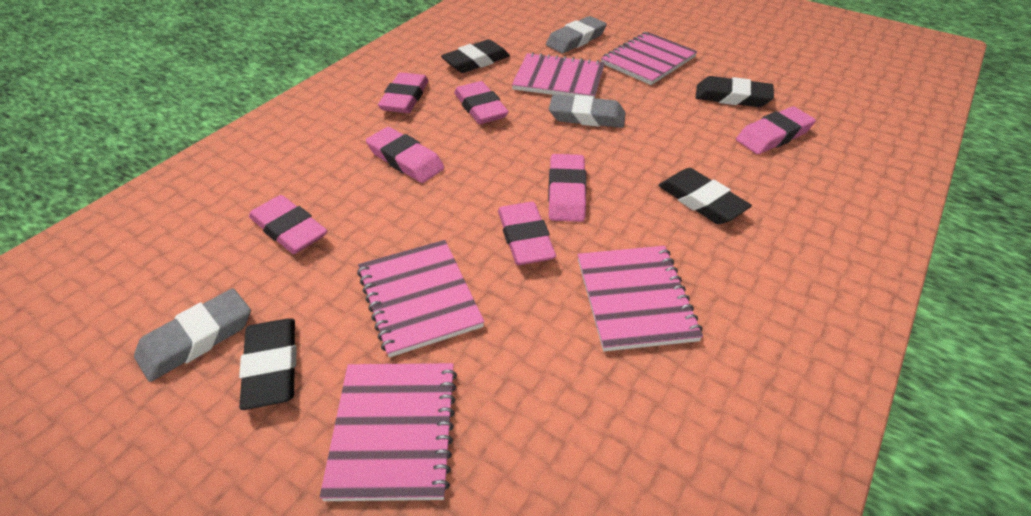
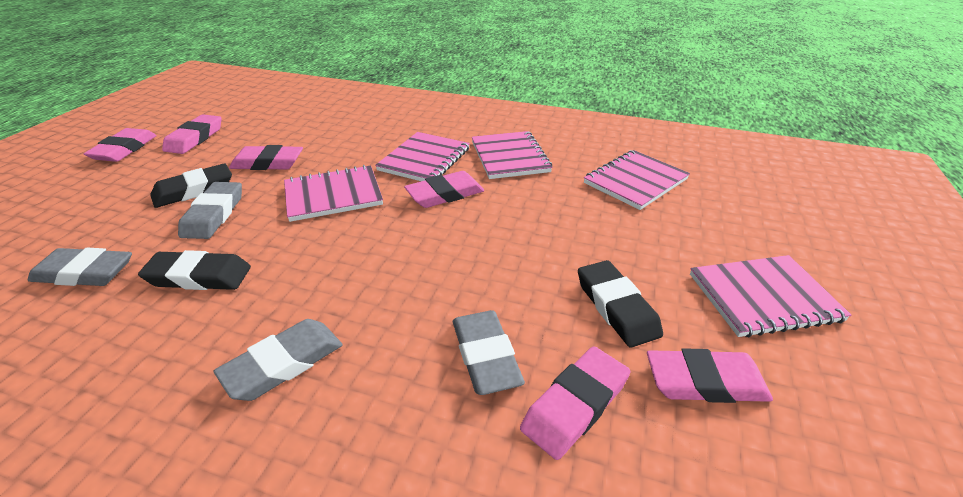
black eraser: [239,318,296,410] [441,39,510,73] [658,168,752,224] [695,76,774,107] = 4 -> [138,250,251,290] [150,163,232,208] [578,260,663,348] = 3
grey eraser: [134,288,251,382] [546,16,607,54] [549,95,625,128] = 3 -> [28,248,132,286] [178,182,242,239] [214,319,343,401] [453,310,525,395] = 4
pink eraser: [249,195,327,254] [366,127,444,183] [378,72,429,113] [454,81,509,124] [498,202,556,265] [548,154,587,222] [736,106,816,154] = 7 -> [84,128,157,162] [162,114,222,154] [229,145,303,170] [404,171,484,208] [520,346,630,460] [647,348,773,403] = 6

